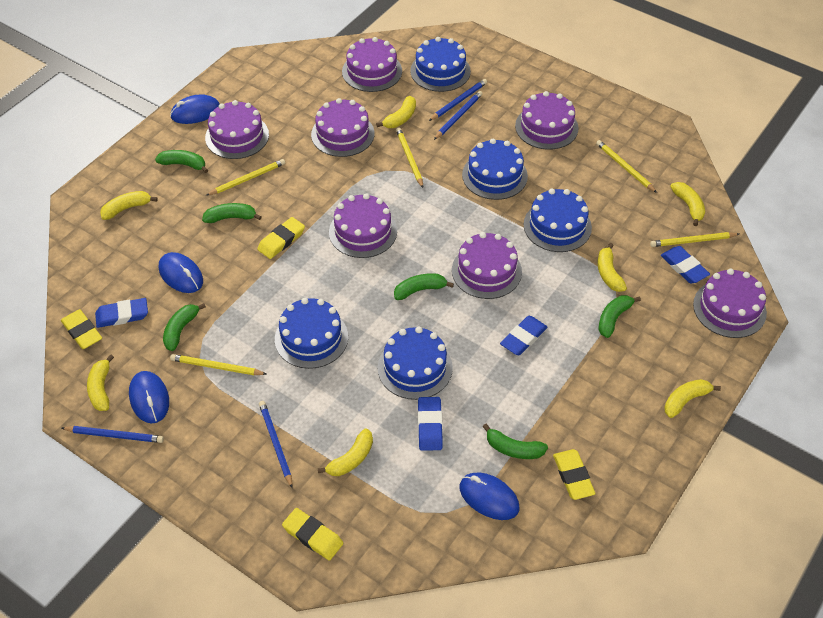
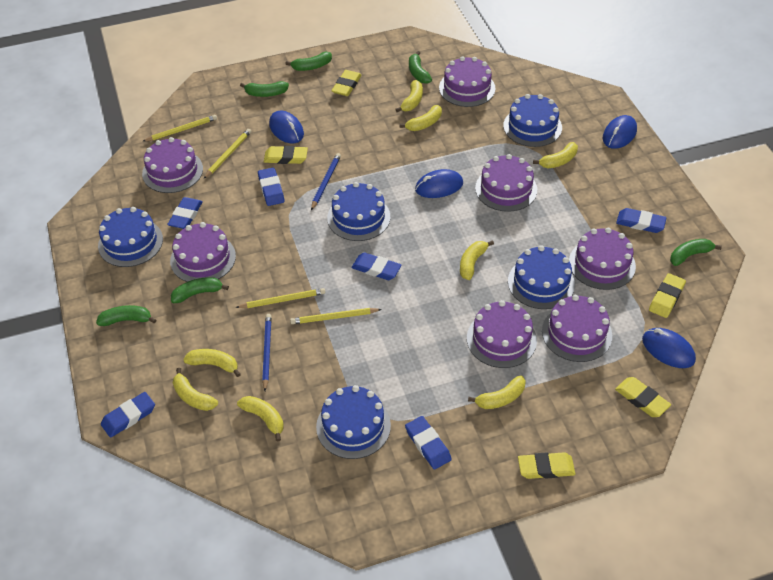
blue eraser: [95,298,148,328] [418,397,443,451] [500,316,547,355] [661,246,710,284] = 4 -> [101,392,155,438] [167,197,203,229] [258,167,285,206] [351,252,402,280] [405,416,452,470] [616,208,667,233] = 6
blue pencil: [62,426,164,443] [259,401,293,488] [429,79,487,121] [434,91,483,140] = 4 -> [262,314,272,391] [311,153,341,210] = 2
yellow banana: [87,354,114,411] [100,191,158,220] [318,428,373,476] [376,96,416,128] [598,243,627,292] [664,379,721,418] [670,182,705,226] = 7 -> [173,368,218,411] [183,349,241,377] [237,396,284,441] [395,80,423,112] [400,105,442,131] [460,240,494,280] [468,375,526,409] [533,142,578,168] = 8
yellow eraser: [61,309,102,349] [257,217,305,259] [282,508,344,561] [553,449,596,500] = 4 -> [264,146,308,164] [331,70,362,96] [518,452,575,479] [615,377,671,417] [649,273,686,318] = 5
yellow pencil: [170,354,267,375] [206,159,285,196] [396,128,423,188] [596,140,657,193] [650,232,739,247] = 5 -> [143,115,217,141] [204,129,251,178] [235,288,325,308] [290,308,382,324] = 4

